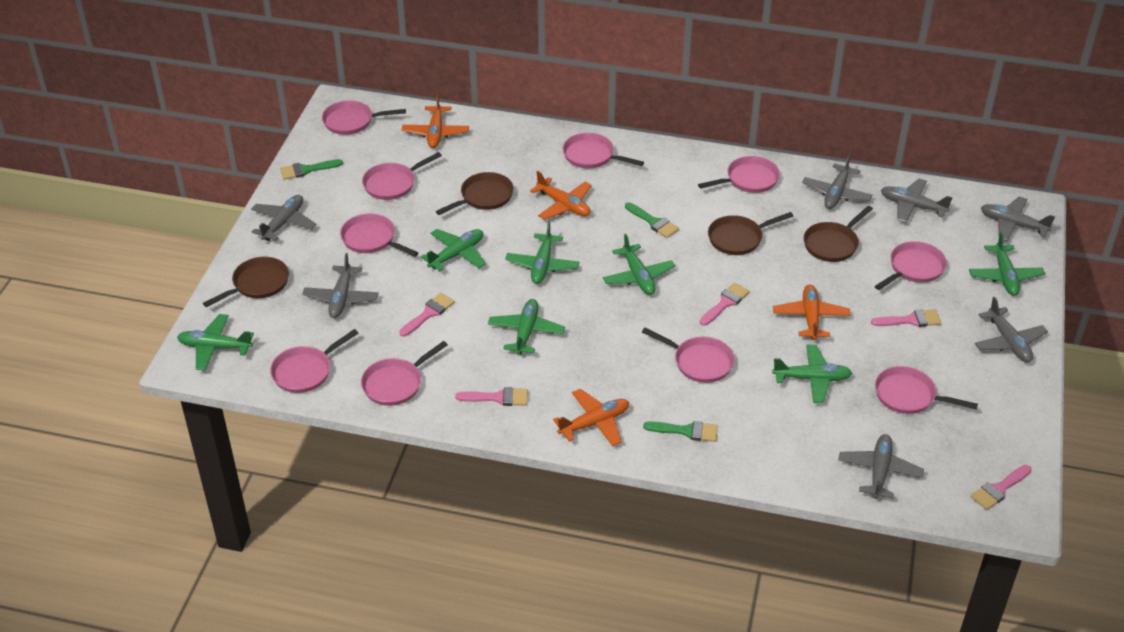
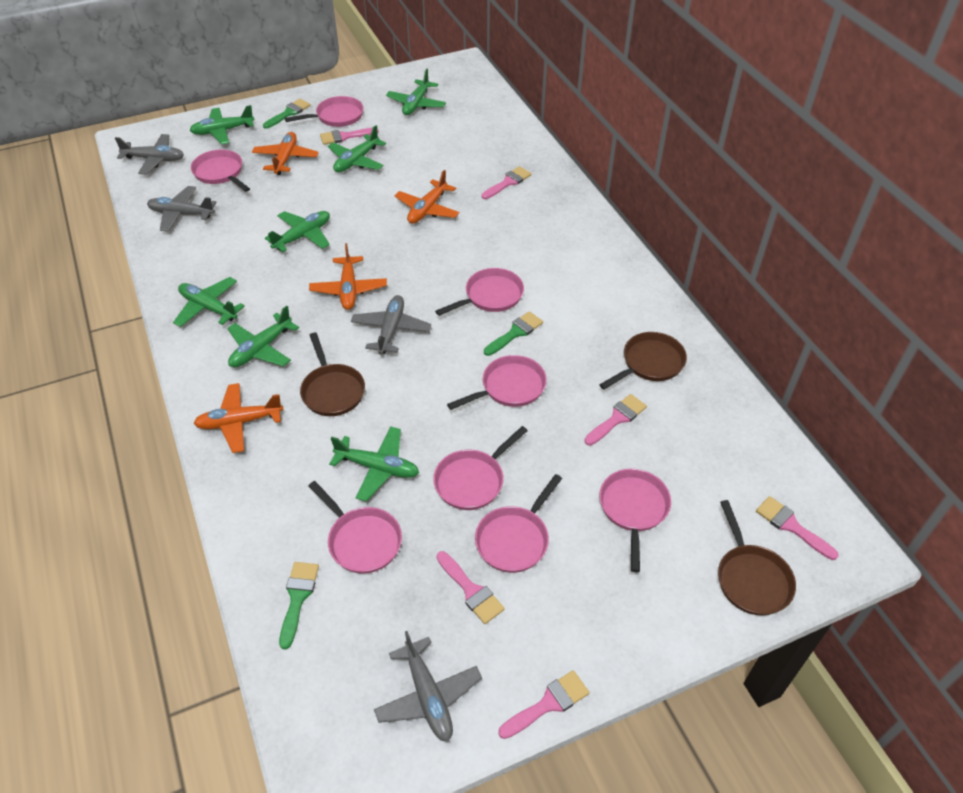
brown pan: [203,257,289,307] [436,172,514,215] [708,212,793,255] [804,206,873,262] = 4 -> [300,333,365,416] [599,332,687,389] [718,500,796,616] = 3
grey plane: [251,195,316,241] [302,253,379,318] [802,154,873,209] [838,434,924,499] [881,179,953,223] [974,297,1048,362] [981,197,1055,241] = 7 -> [115,134,184,175] [147,186,217,232] [351,295,431,355] [374,631,482,742] = 4
pink brush: [399,293,455,337] [455,387,528,406] [700,283,749,326] [871,309,941,327] [971,465,1032,510] = 5 -> [320,128,379,145] [436,551,505,624] [481,166,531,199] [498,670,589,739] [584,394,647,446] [756,496,839,560] = 6
pink pan: [270,329,358,393] [322,100,406,135] [340,214,418,257] [361,341,448,406] [362,152,442,200] [563,133,644,168] [642,328,735,383] [698,156,780,193] [875,241,947,290] [875,366,978,414] = 10 -> [191,149,250,192] [285,96,364,127] [309,481,402,574] [433,426,528,510] [435,268,524,316] [447,355,547,410] [475,474,562,573] [599,469,671,572] = 8

